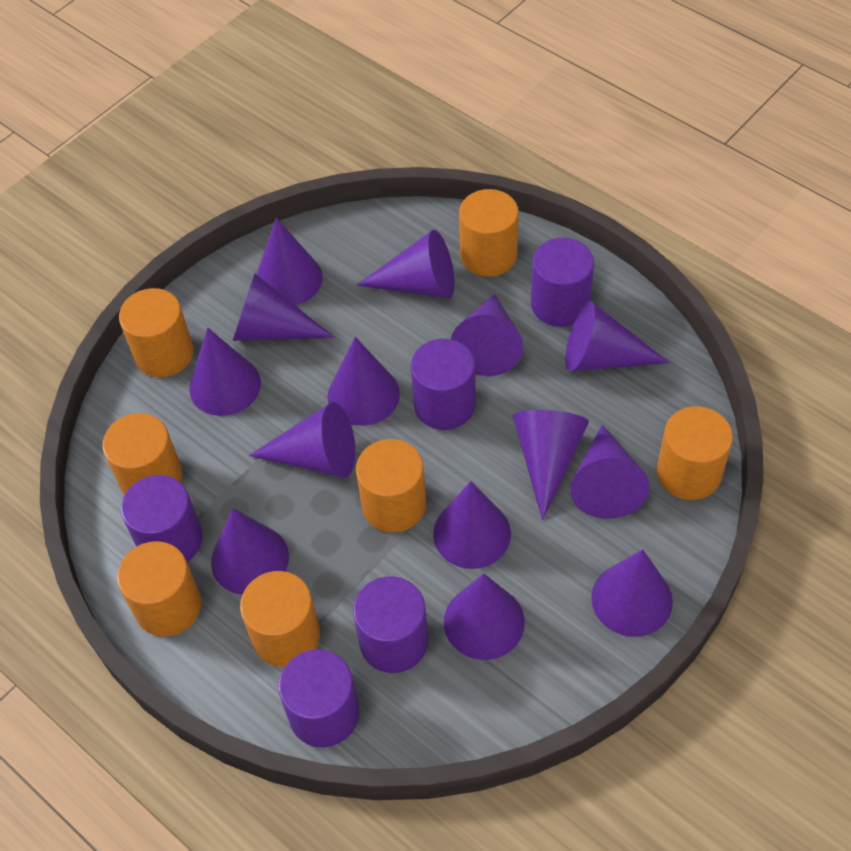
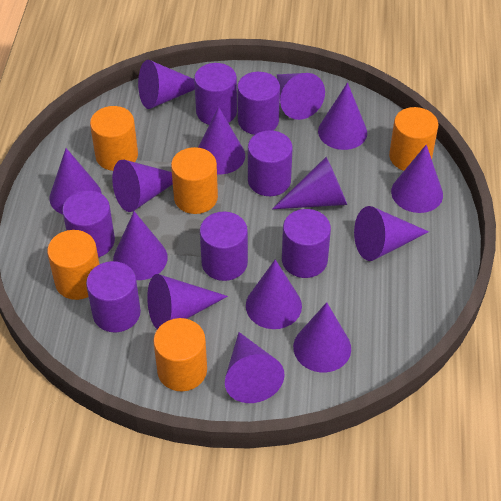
orange cylinder: [103,413,183,495] [117,541,202,636] [119,288,194,377] [240,571,320,667] [356,439,426,533] [459,189,519,277] [657,406,733,500] = 7 -> [47,230,99,300] [90,106,138,171] [153,318,207,391] [171,147,218,214] [389,107,438,171] = 5
purple cylinder: [121,475,203,562] [278,649,360,747] [353,577,428,673] [411,339,476,430] [531,238,594,327] = 5 -> [62,190,115,257] [86,261,141,332] [194,63,237,125] [200,212,248,281] [237,72,280,135] [248,130,293,196] [282,209,331,278] = 7

